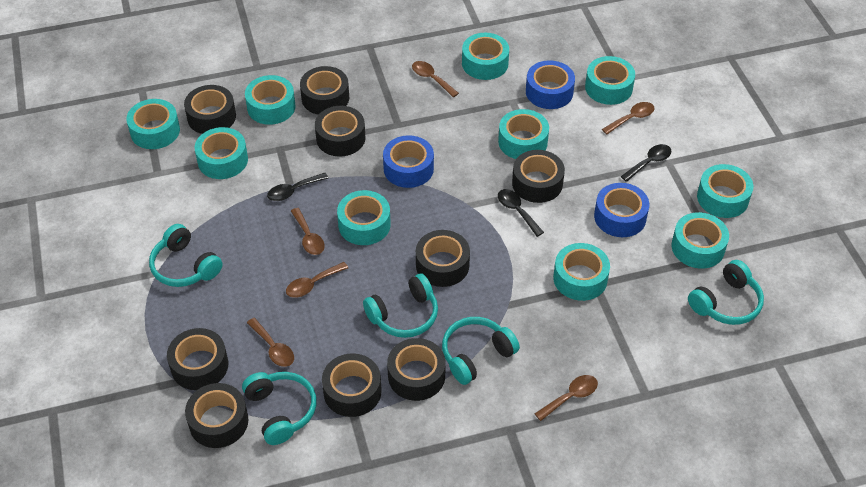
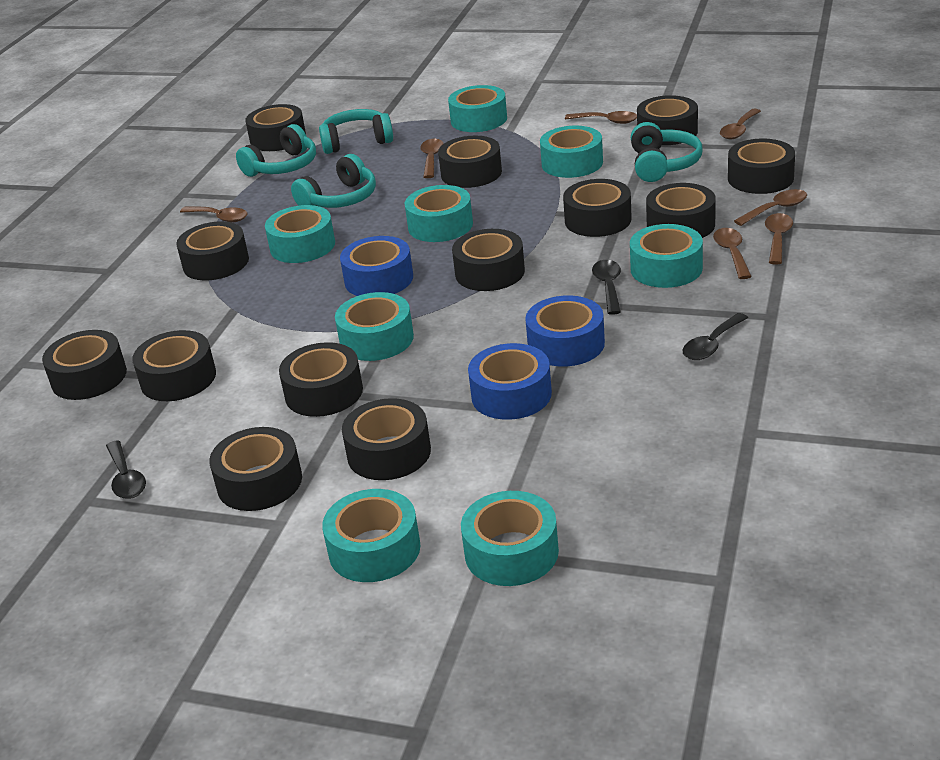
black tape: [167,328,228,390] [184,85,236,134] [185,383,248,448] [300,66,349,115] [315,106,365,157] [322,353,382,417] [387,338,445,401] [416,230,470,287] [512,150,565,203] = 9 -> [42,330,127,400] [132,330,216,401] [176,222,249,280] [209,427,302,511] [245,104,306,151] [279,342,363,417] [342,398,431,480] [438,136,502,188] [452,229,525,291] [563,179,632,237] [637,95,698,145] [646,183,716,238] [728,138,795,194] = 13
brown spoon: [247,318,294,367] [286,262,348,298] [291,208,325,255] [412,61,459,97] [534,375,598,421] [602,102,654,134] = 6 -> [180,206,248,222] [420,139,444,178] [565,111,637,124] [713,228,752,279] [720,109,761,139] [734,189,807,226] [765,213,793,264] = 7
turquoise headphones: [149,224,222,287] [242,372,317,445] [363,274,438,338] [442,317,520,385] [688,260,764,325] = 5 -> [236,124,316,177] [291,154,376,208] [319,109,393,154] [631,122,703,182] = 4
turquoise tape: [126,99,180,149] [195,127,248,179] [245,75,296,125] [337,190,391,245] [462,33,509,80] [498,109,549,159] [553,243,610,301] [585,56,635,105] [672,212,729,269] [697,164,753,218] = 10 -> [265,205,335,263] [322,489,420,582] [335,292,414,361] [405,185,473,242] [448,85,507,132] [461,491,559,586] [540,126,603,178] [630,224,703,288] = 8

